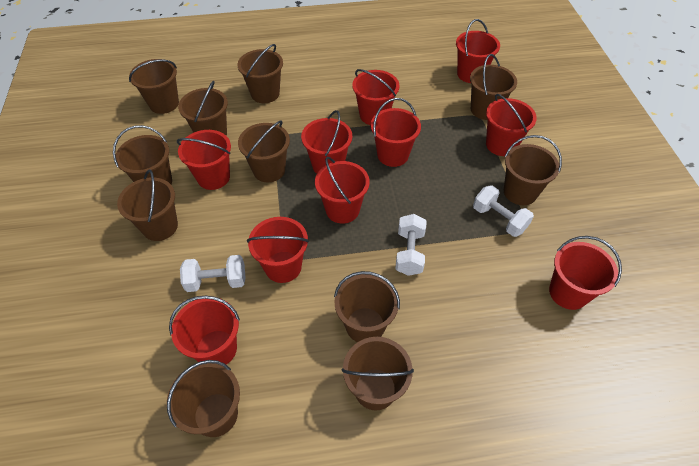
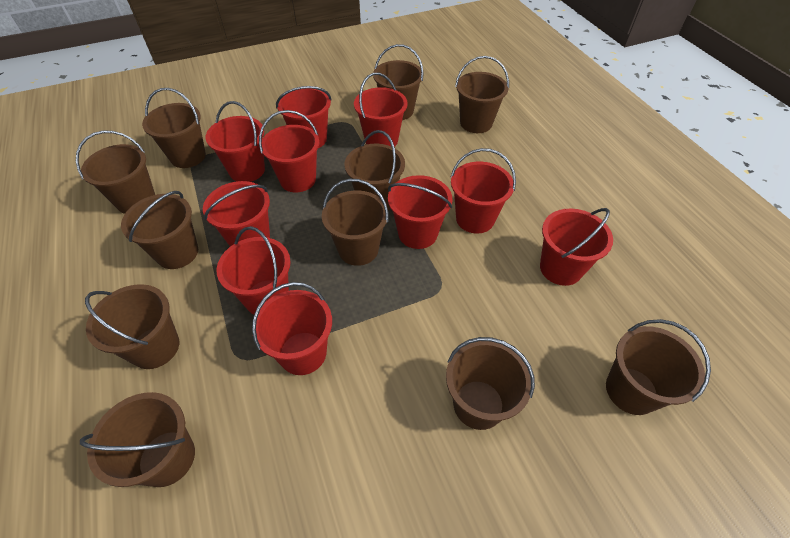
white dumbbell: [180,255,246,292] [395,214,427,276] [473,185,534,237] = 3 -> none = 0

